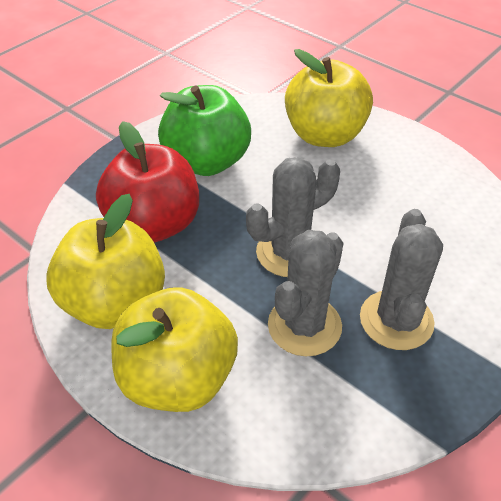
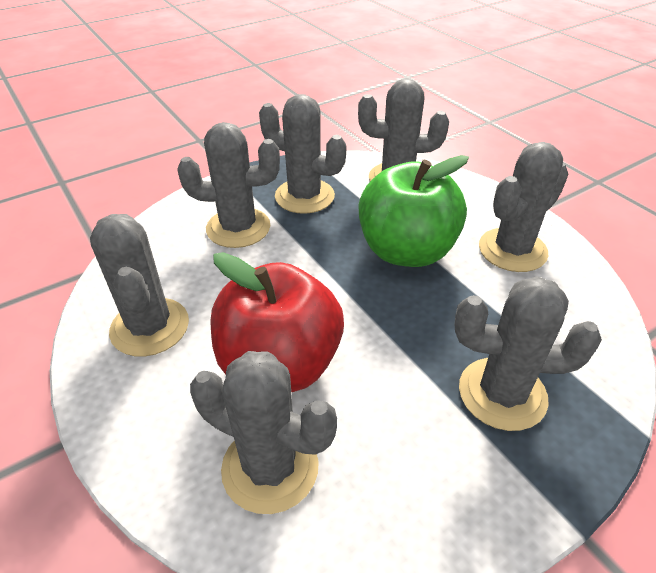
grey cactus: [246,157,340,277] [268,230,343,356] [360,209,443,350] = 3 -> [90,214,189,357] [177,122,280,248] [190,351,337,514] [259,94,347,214] [358,79,449,181] [455,276,602,431] [479,142,568,272] = 7
yellow apple: [47,194,165,329] [111,287,238,412] [285,49,373,147] = 3 -> none = 0

